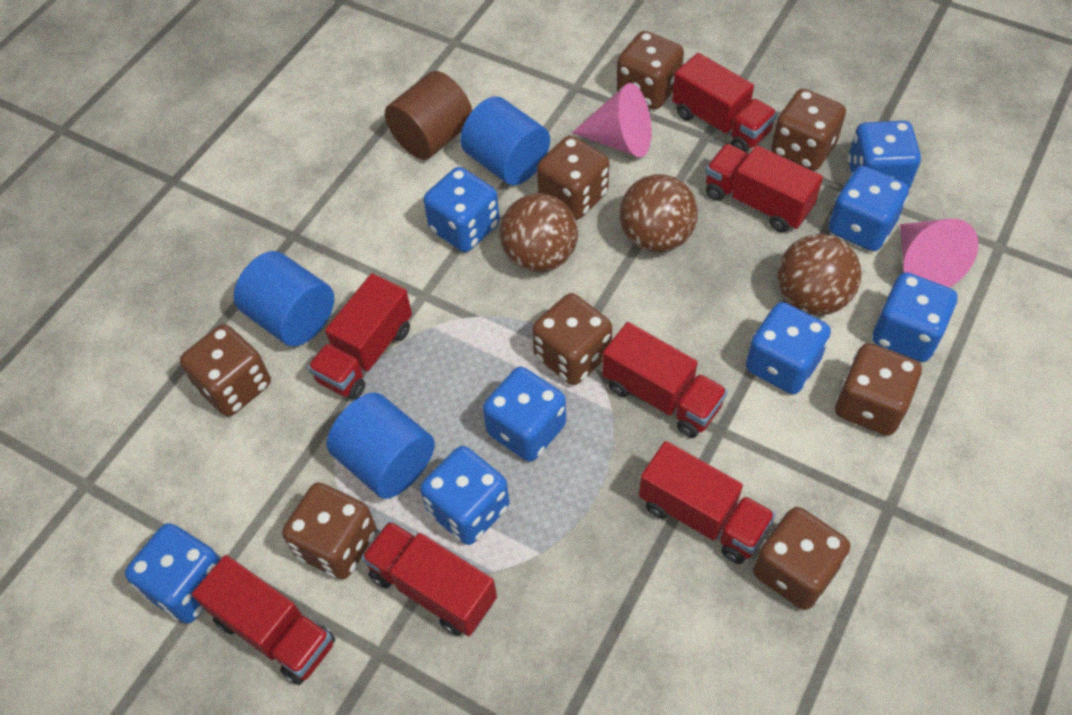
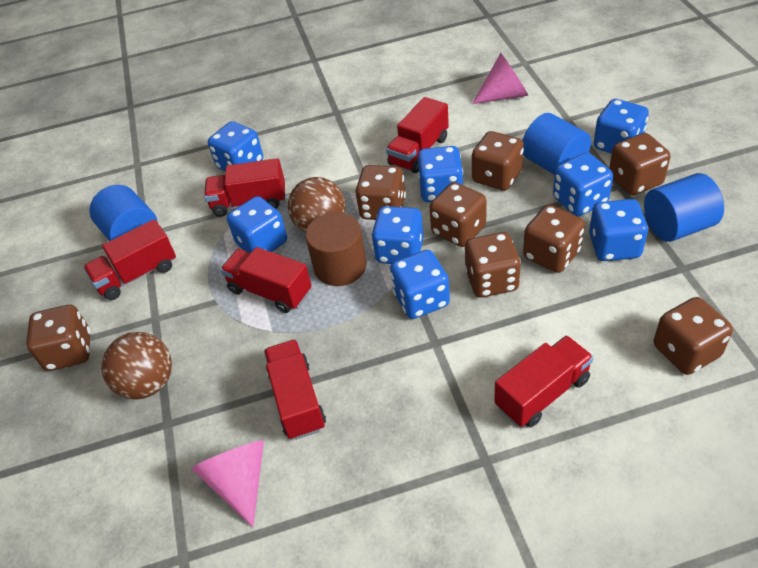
brown ball: [500,194,578,272] [619,174,698,253] [777,234,862,316] = 3 -> [101,332,172,400] [288,177,346,233] = 2
red truck: [192,555,335,685] [308,273,412,400] [361,521,497,636] [602,322,728,438] [639,441,775,564] [672,53,777,152] [705,144,823,232] = 7 -> [83,219,176,300] [204,158,285,217] [220,247,312,313] [264,339,326,440] [386,97,449,173] [494,335,594,428] = 6

